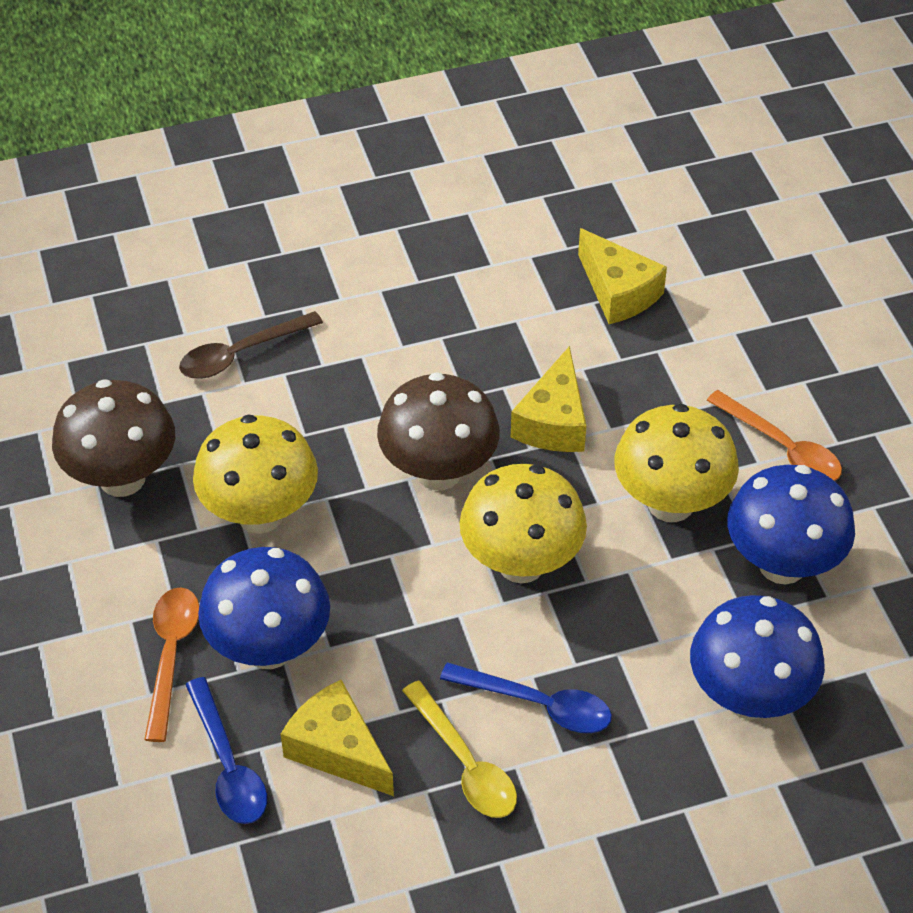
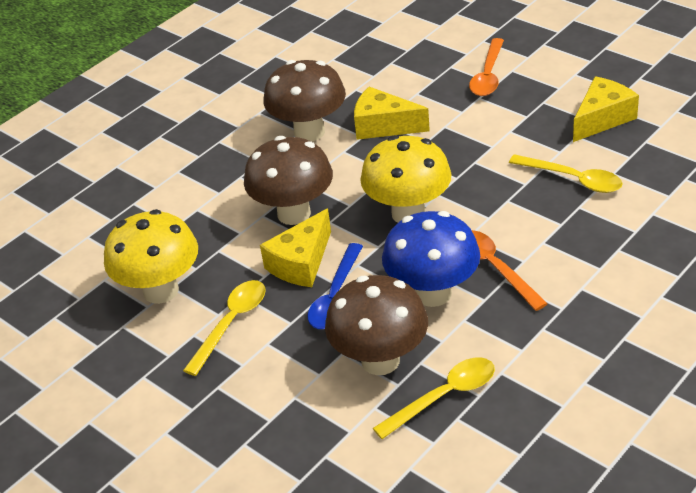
blue mushroom: [198,547,330,669] [690,595,825,720] [727,465,855,584] = 3 -> [382,211,480,307] = 1
blue spoon: [185,677,267,824] [440,662,612,733] = 2 -> [308,243,363,329] = 1
brown mushroom: [52,379,175,497] [377,372,500,490] = 2 -> [244,136,333,225] [263,60,346,141] [325,275,428,375] = 3
brown spoon: [179,311,323,379] = 1 -> none = 0
yellow mushroom: [193,415,318,534] [459,464,587,583] [614,404,739,522] = 3 -> [104,209,198,304] [360,135,451,223] = 2
yellow spoon: [402,680,517,818] = 1 -> [183,280,266,376] [373,357,495,439] [509,154,623,193] = 3

